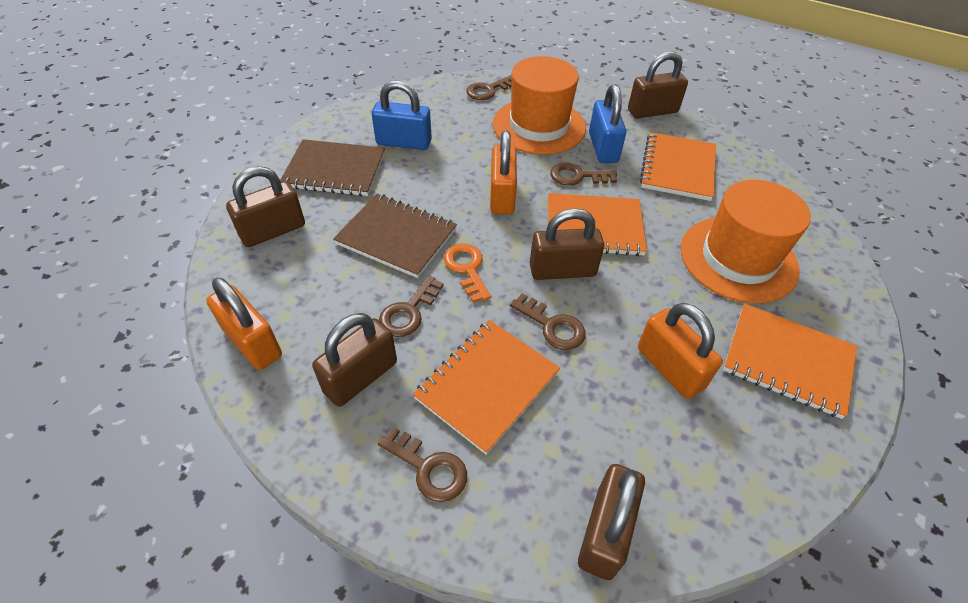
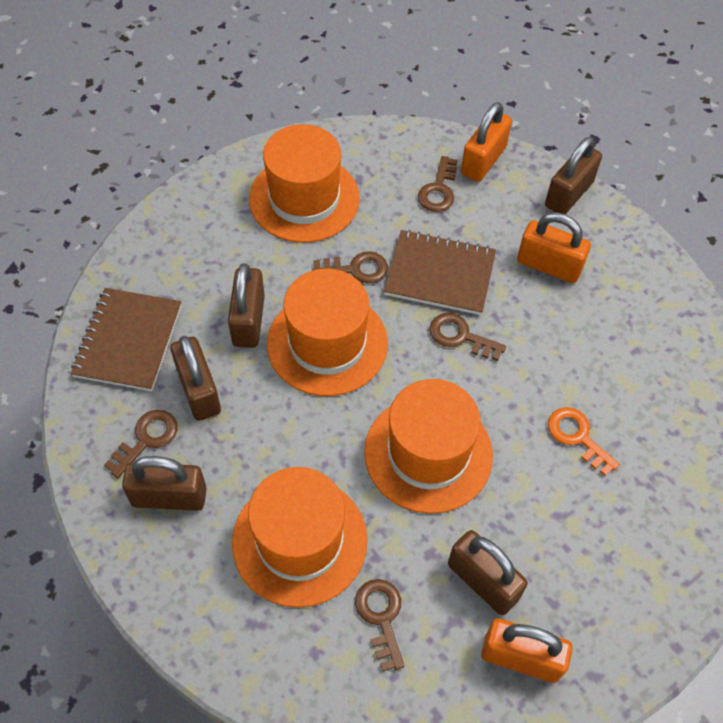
blue padlock: [372,80,432,150] [589,84,626,163] = 2 -> none = 0
orange hat: [493,56,586,155] [681,180,811,303] = 2 -> [232,467,368,608] [249,124,360,243] [267,269,388,396] [364,379,493,514] = 4
orange notebook: [413,320,560,455] [548,193,647,256] [640,132,716,201] [723,304,857,419] = 4 -> none = 0

